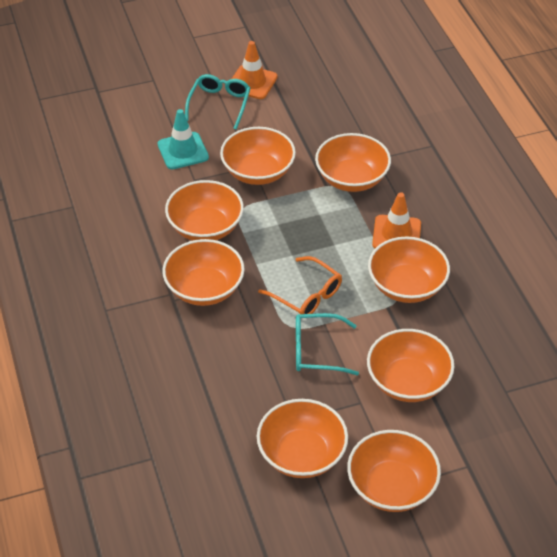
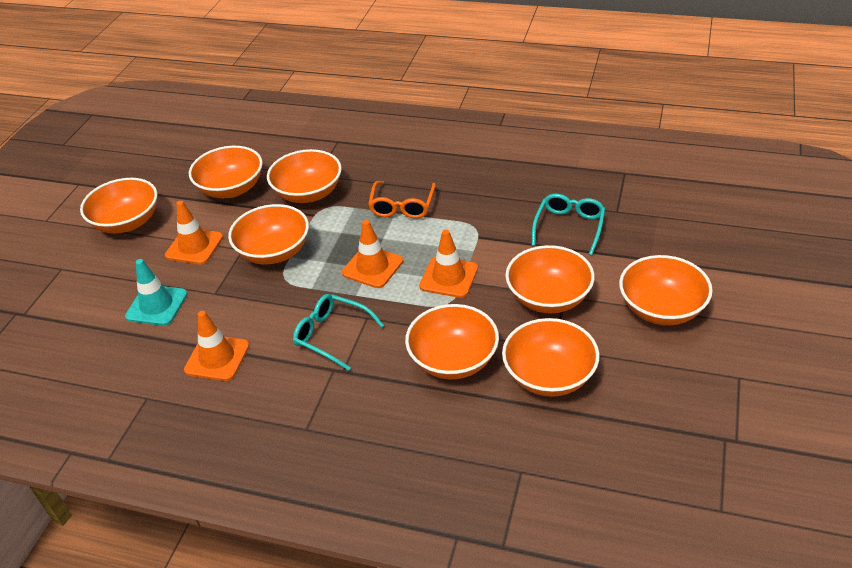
orange traffic cone: [232,41,278,99] [372,192,421,248] = 2 -> [165,201,223,264] [184,311,250,381] [342,220,403,288] [419,230,478,298] = 4

